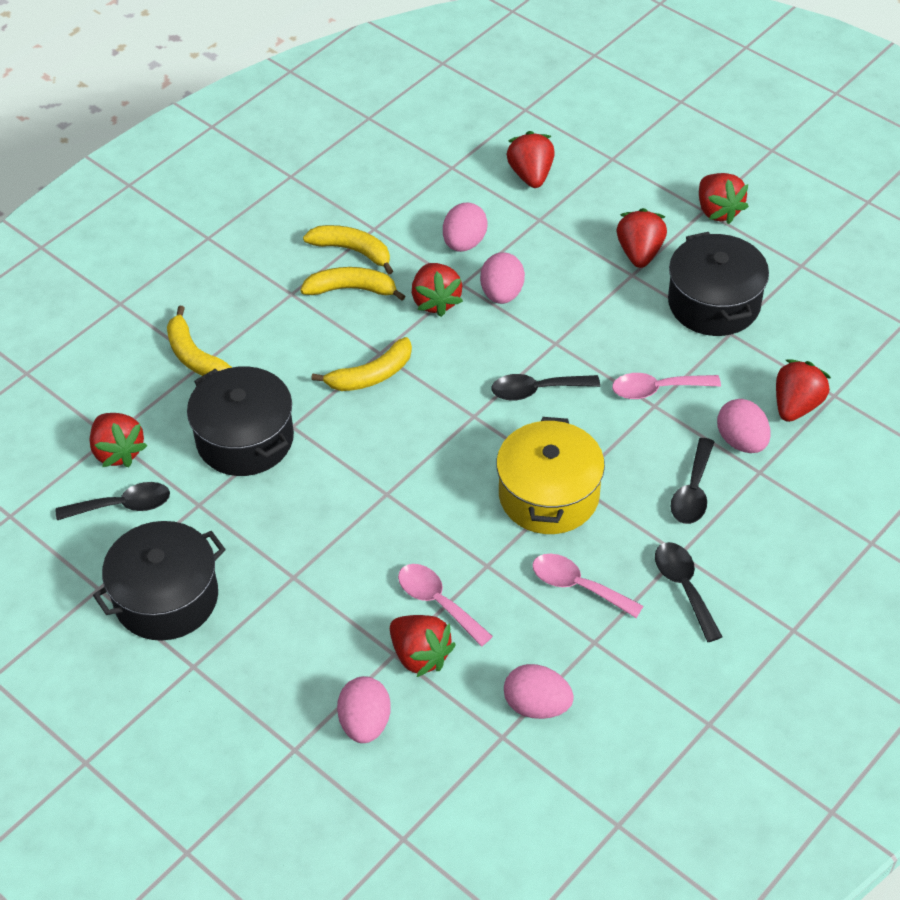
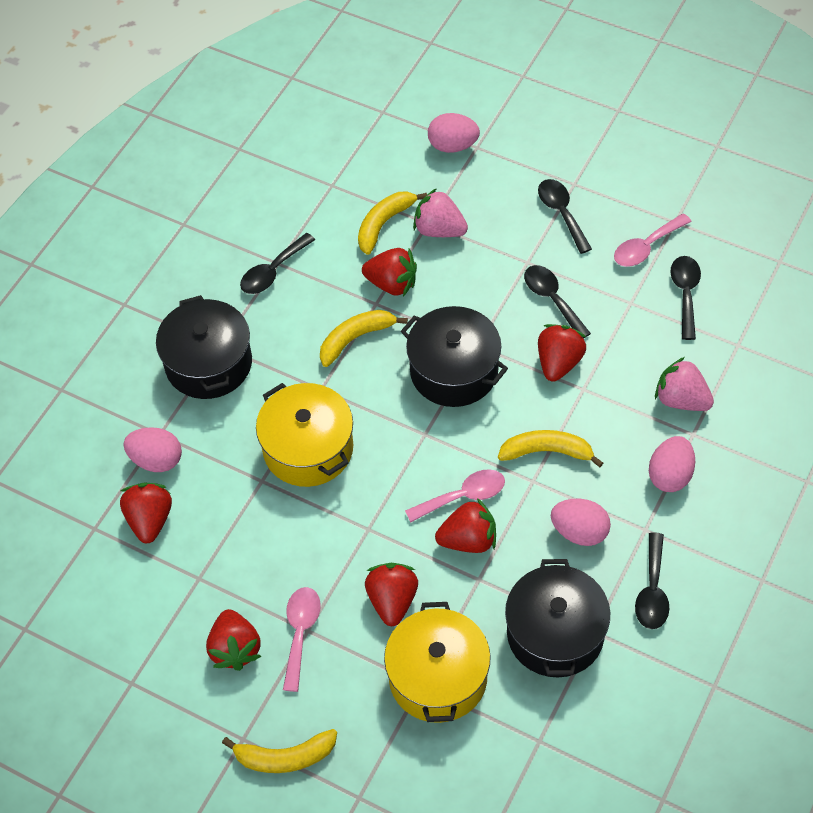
black spoon: [56,482,170,520] [491,374,600,401] [655,542,723,642] [671,438,714,524] = 4 -> [240,233,315,294] [524,265,591,339] [538,179,592,254] [635,532,669,629] [670,256,701,340] = 5
pink egg: [337,676,391,743] [443,202,488,252] [480,252,525,304] [504,664,574,719] [717,399,771,453] = 5 -> [124,427,182,472] [428,113,480,153] [551,499,611,546] [649,436,695,492] = 4
pink strawberry: none = 0 -> [413,188,468,237] [655,357,714,411] = 2
red strawberry: [90,413,147,467] [390,615,456,677] [412,263,463,317] [507,131,555,188] [617,208,667,268] [699,173,749,224] [776,359,831,422] = 7 -> [120,483,172,543] [206,609,261,671] [362,248,417,296] [365,563,418,626] [435,498,496,553] [538,324,587,382] = 6
yellow pot: [496,417,605,534] = 1 -> [256,383,353,487] [384,602,491,723] = 2

